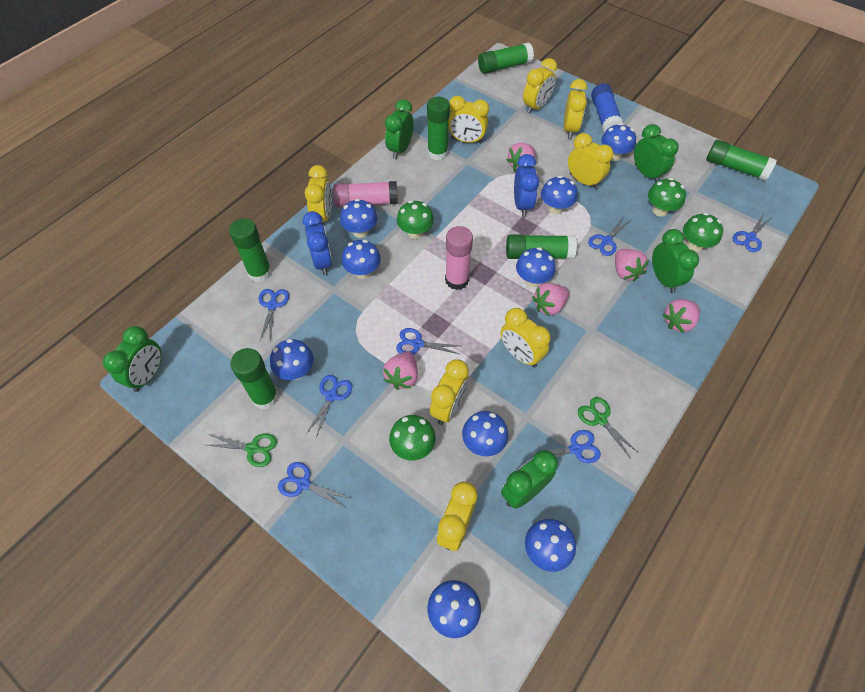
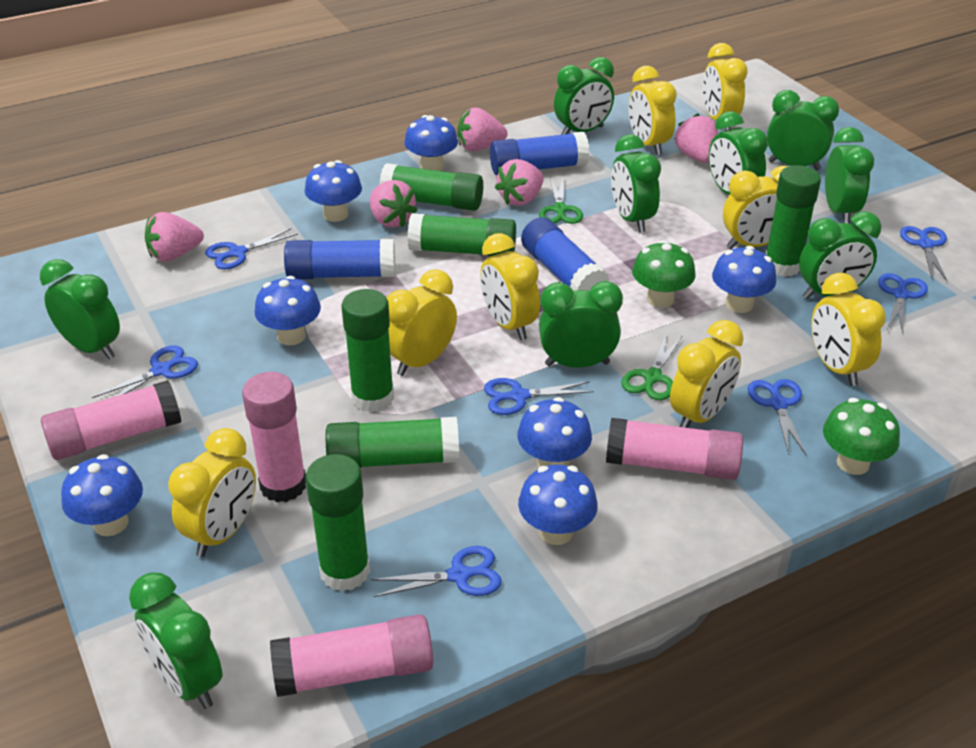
blue clock: [302,211,332,275] [514,154,539,217] = 2 -> none = 0
blue glue stick: [591,83,624,133] = 1 -> [284,239,395,280] [490,132,589,175] [521,217,609,291] = 3
blue mushroom: [270,339,314,380] [340,199,377,238] [342,240,381,279] [427,580,481,638] [462,411,508,456] [516,247,555,287] [525,519,576,572] [541,176,577,214] [601,123,636,161] = 9 -> [61,454,143,536] [254,276,321,345] [305,160,362,222] [404,115,458,171] [517,397,592,468] [518,465,598,545] [712,246,776,313] = 7
green clock: [103,326,162,392] [385,99,414,159] [501,450,558,509] [634,124,679,183] [652,229,699,293] = 5 -> [40,259,120,359] [129,572,222,709] [539,281,623,368] [554,57,614,135] [611,134,661,232] [709,111,768,195] [767,90,839,171] [799,211,881,300] [825,127,874,223] = 9
green mushroom: [389,415,436,460] [397,200,434,239] [648,178,686,217] [683,213,723,252] = 4 -> [632,240,696,308] [823,398,900,475] = 2
pink glue stick: [333,181,398,207] [445,226,473,290] = 2 -> [41,380,181,460] [242,372,306,502] [270,614,434,697] [606,418,743,480] = 4

